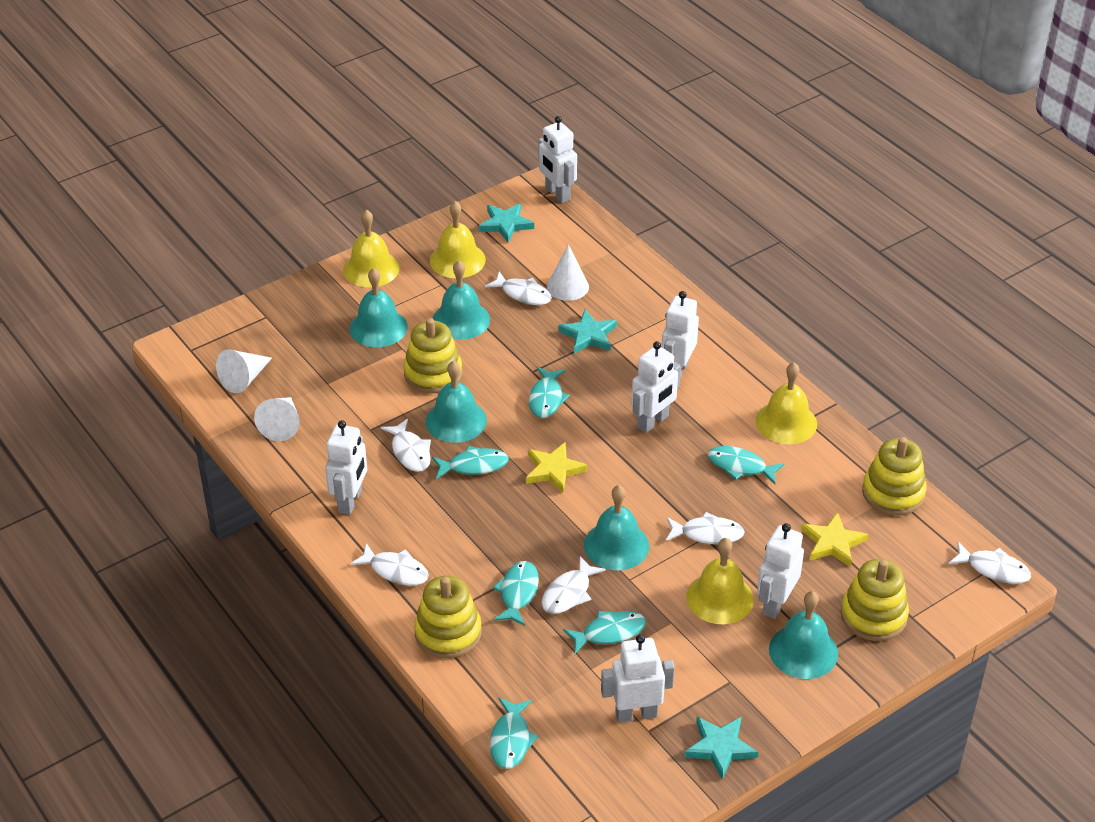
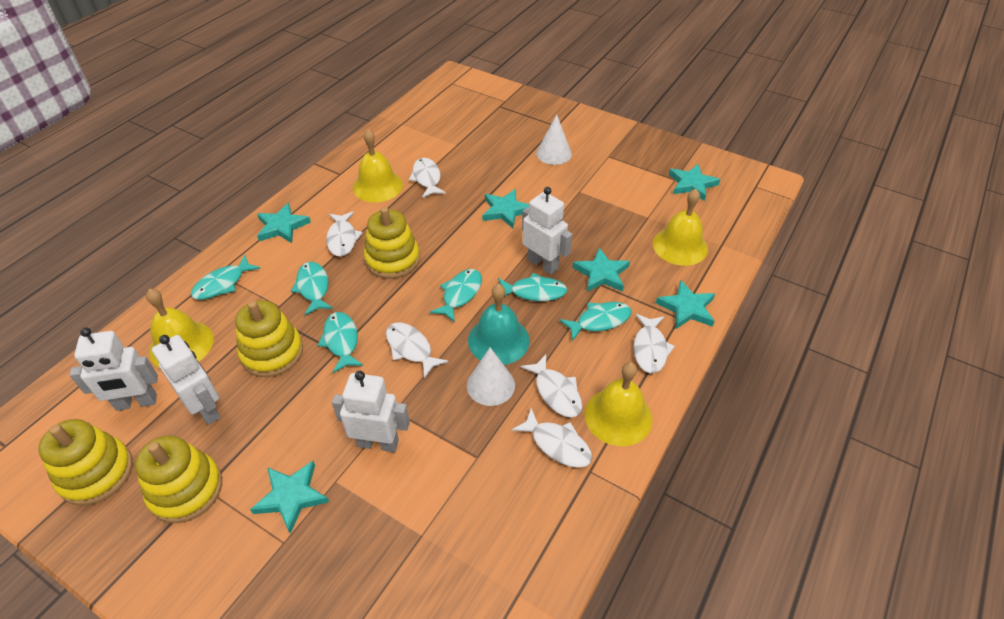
turquoise bell: [349,268,408,347] [426,361,487,443] [433,260,490,340] [584,485,649,570] [769,591,838,679] = 5 -> [468,284,530,365] = 1
turquoise star: [479,203,534,242] [558,310,617,354] [684,717,758,780] = 3 -> [250,461,329,534] [257,203,311,243] [482,189,529,228] [573,248,630,292] [656,280,715,329] [669,164,720,201] = 6
white cone: [216,349,272,393] [254,397,300,441] [547,244,589,301] = 3 -> [467,347,515,406] [536,114,572,165] = 2
white robot: [325,420,367,515] [538,116,577,203] [601,634,675,723] [631,341,681,433] [661,291,699,378] [757,523,804,619] = 6 -> [69,327,158,411] [152,335,221,425] [332,371,410,452] [522,187,572,275] = 4
yellow star: [526,442,588,493] [801,512,868,567] = 2 -> none = 0

